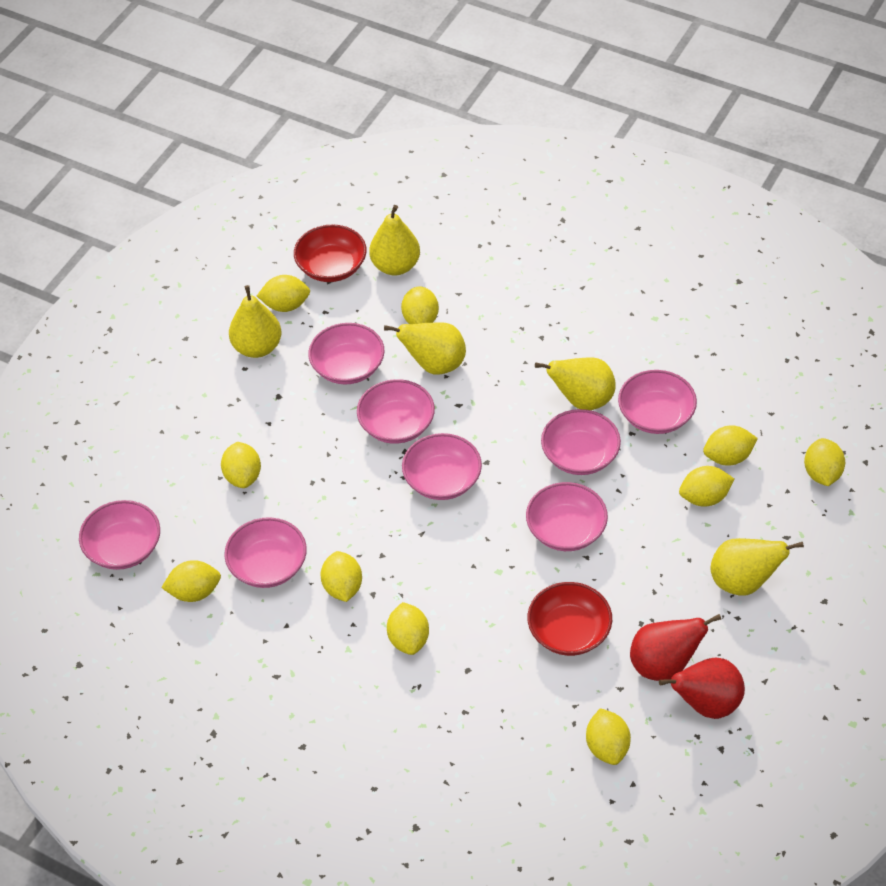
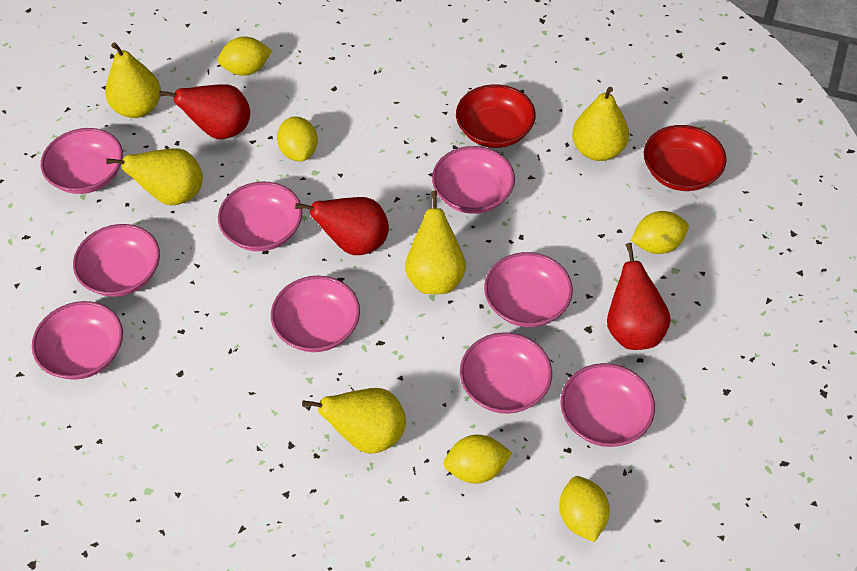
pink bowl: [79,500,160,570] [224,517,307,588] [308,323,384,385] [357,379,435,444] [402,433,482,500] [526,482,608,551] [541,409,621,475] [618,370,697,434] = 8 -> [32,301,123,380] [41,128,123,194] [73,224,160,297] [218,182,303,251] [271,276,360,352] [432,146,515,214] [460,332,552,414] [484,252,573,327] [561,363,655,447] = 9
red pear: [630,614,721,681] [659,658,745,719] = 2 -> [159,84,250,139] [295,197,389,255] [607,243,671,350] = 3
yellow lemon: [161,560,221,602] [221,442,261,488] [257,275,310,312] [320,551,362,602] [387,602,429,655] [401,286,439,324] [586,708,631,765] [679,466,734,507] [703,425,758,466] [804,438,845,486] = 10 -> [217,37,272,76] [277,117,318,162] [444,435,512,484] [559,476,610,542] [631,211,689,254] = 5

